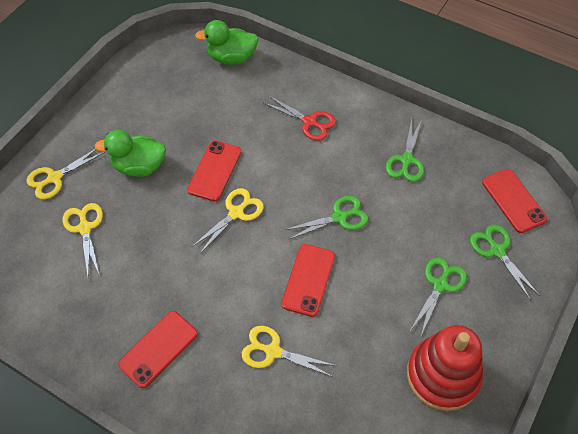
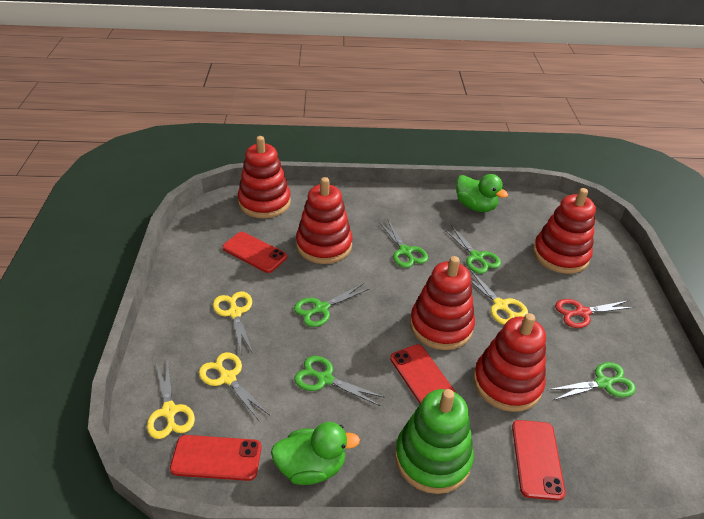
green scissors: [285,196,368,240] [386,119,424,182] [410,257,467,338] [470,224,540,301] = 4 -> [294,283,370,327] [294,356,385,406] [379,219,428,268] [443,225,501,274] [547,362,636,400] = 5
green stacking toy: none = 0 -> [395,389,474,494] = 1
red stacking toy: [407,325,483,411] = 1 -> [238,136,291,218] [296,177,352,264] [410,256,475,350] [473,313,546,412] [533,188,596,274] = 5

